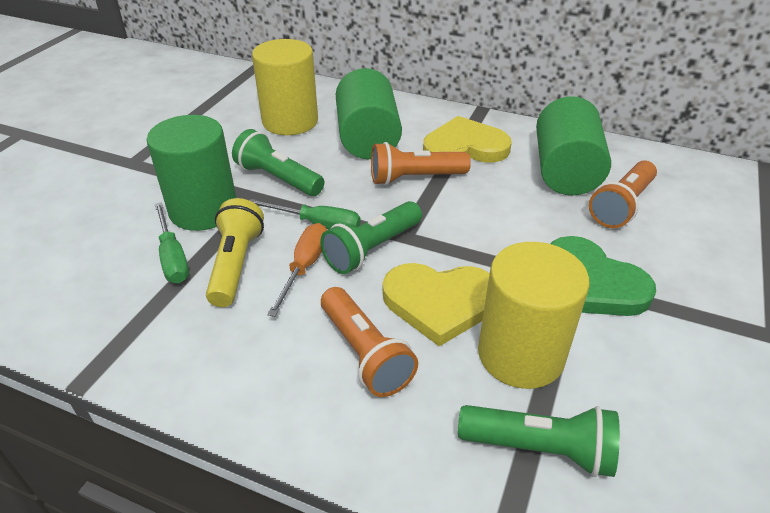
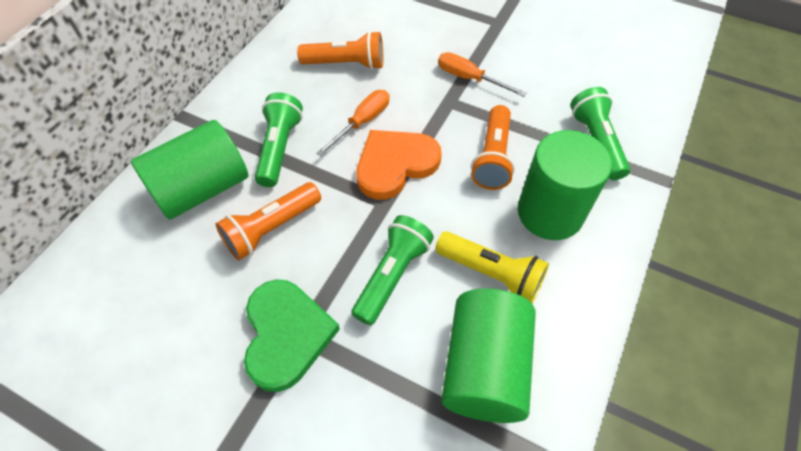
green screwdriver: [155,202,189,283] [250,199,361,229] = 2 -> none = 0
orange heart: none = 0 -> [356,130,442,200] = 1
orange screwdriver: [267,223,327,317] = 1 -> [316,90,389,156] [438,52,527,97] = 2
yellow cylinder: [252,39,318,135] [478,242,590,389] = 2 -> none = 0
yellow heart: [383,263,490,347] [423,116,512,163] = 2 -> none = 0

